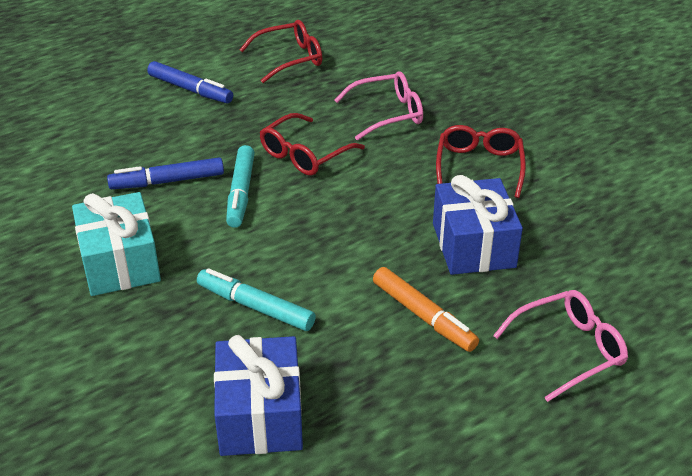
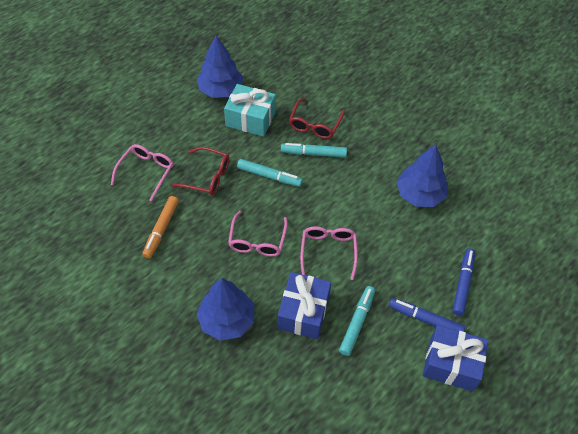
blue tree: none = 0 -> [196,278,254,341] [197,35,243,98] [397,144,448,207] = 3
pink glasses: [334,71,423,141] [493,290,628,402] = 2 -> [111,144,173,201] [228,211,288,257] [300,226,358,280] = 3
red glasses: [239,20,322,83] [260,113,365,176] [436,125,526,198] = 3 -> [171,147,230,195] [289,98,345,139] = 2
turquoise marker: [197,268,316,331] [226,145,255,228] = 2 -> [237,159,303,187] [281,143,347,158] [339,286,375,356] = 3

